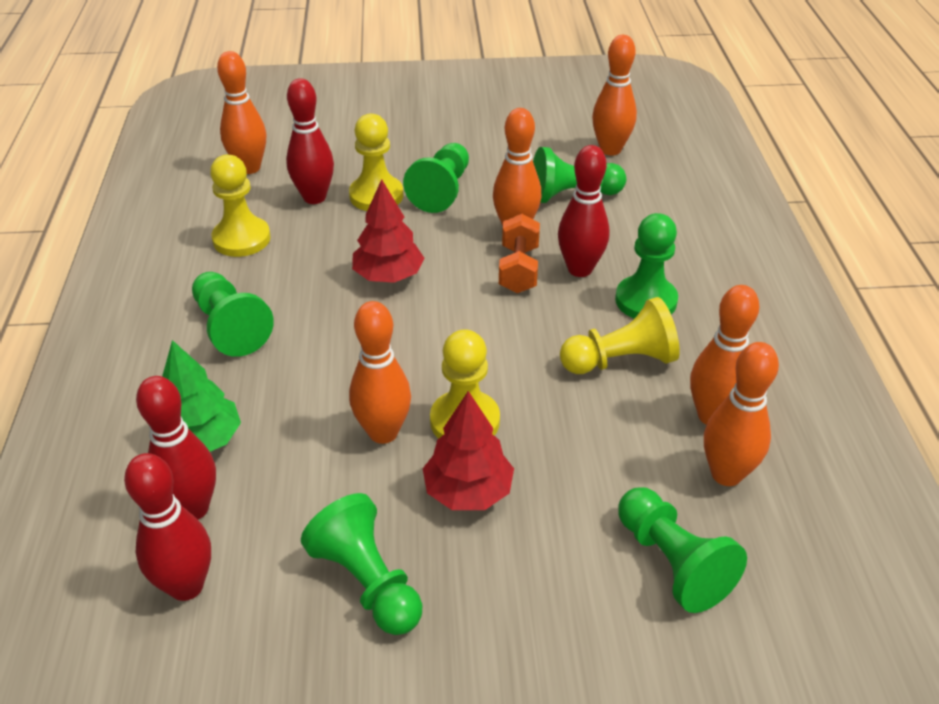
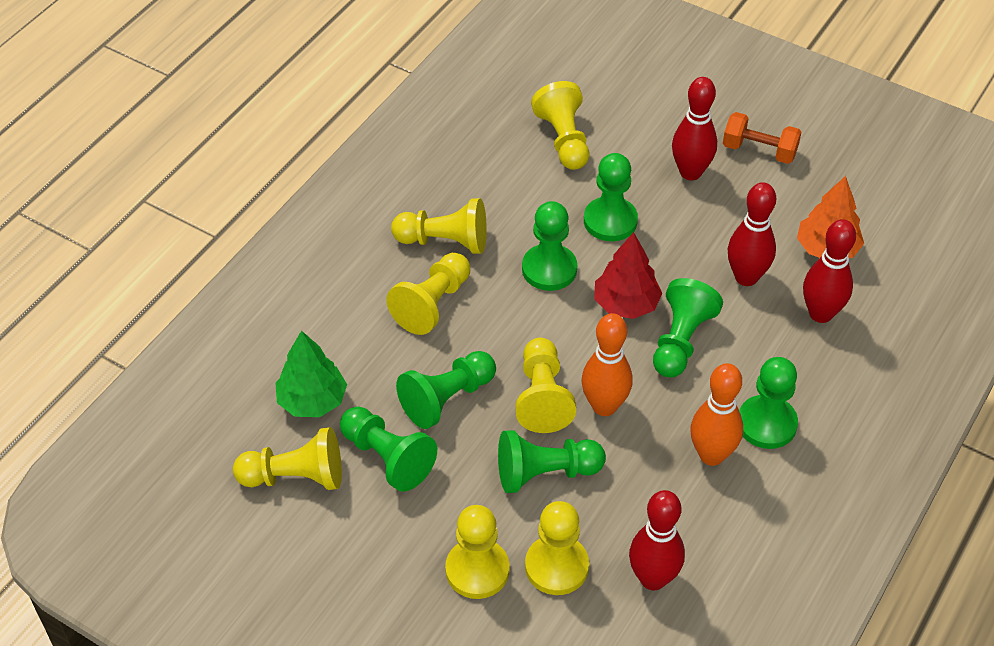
green pawn: [192,272,274,357] [301,493,422,635] [403,143,469,213] [533,147,626,203] [615,213,678,319] [618,487,747,613] = 6 -> [340,407,437,492] [396,351,496,429] [498,430,606,493] [522,201,577,291] [584,153,638,241] [653,278,723,377] [739,357,798,449] = 7
orange bowling pin: [217,51,266,174] [349,301,411,444] [493,108,541,226] [592,35,637,156] [690,285,759,425] [704,342,779,486] = 6 -> [581,313,633,416] [690,363,743,466] = 2
orange tree: none = 0 -> [797,176,864,258] = 1
red tree: [352,179,425,283] [423,391,514,510] = 2 -> [594,232,662,319] = 1
yellow pawn: [210,155,271,257] [349,114,403,211] [430,329,500,439] [560,297,680,374] = 4 -> [233,427,342,490] [387,253,470,335] [391,198,487,254] [445,505,509,599] [515,338,576,433] [525,501,589,595] [531,81,589,170] = 7

